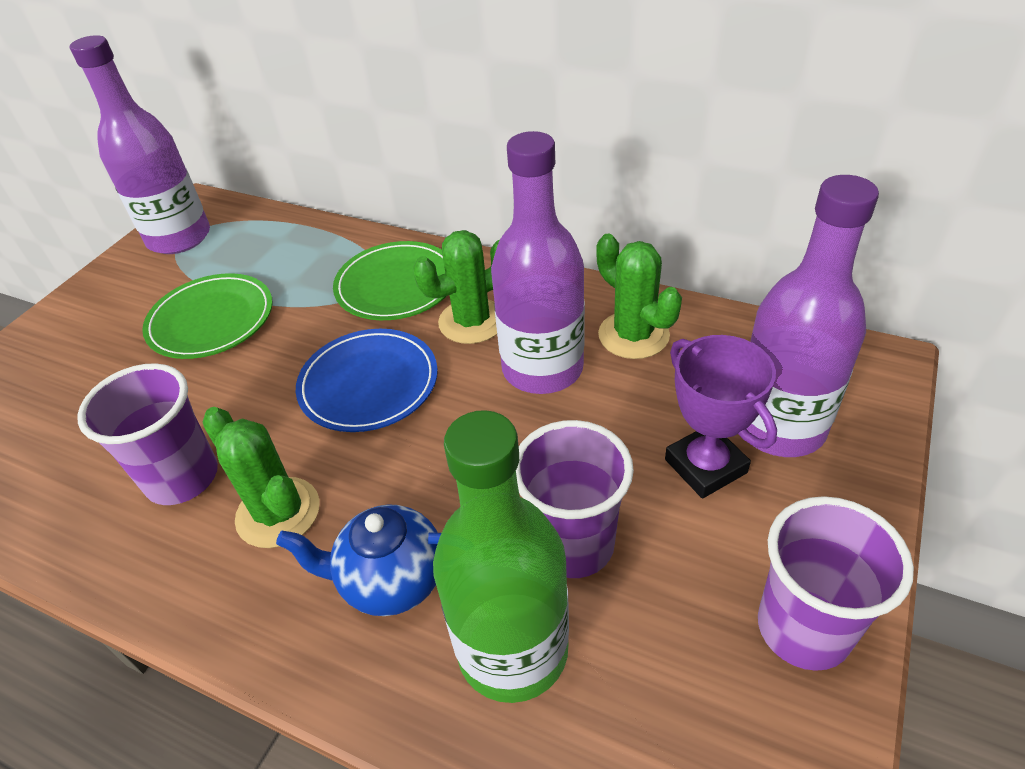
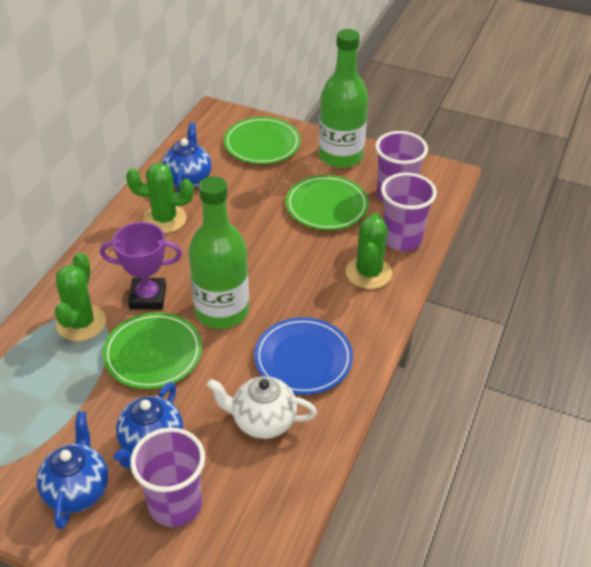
blue teapot: [276,504,441,616] = 1 -> [36,412,108,530] [114,382,183,469] [162,123,212,193] = 3
green bottle: [433,410,569,703] = 1 -> [188,176,249,329] [318,29,368,168] = 2
green plate: [142,273,273,359] [333,241,446,320] = 2 -> [103,312,202,389] [224,117,301,164] [286,175,369,230] = 3
purple bottle: [70,35,210,254] [491,131,585,394] [747,175,879,457] = 3 -> none = 0
white teapot: none = 0 -> [207,376,317,439] = 1

